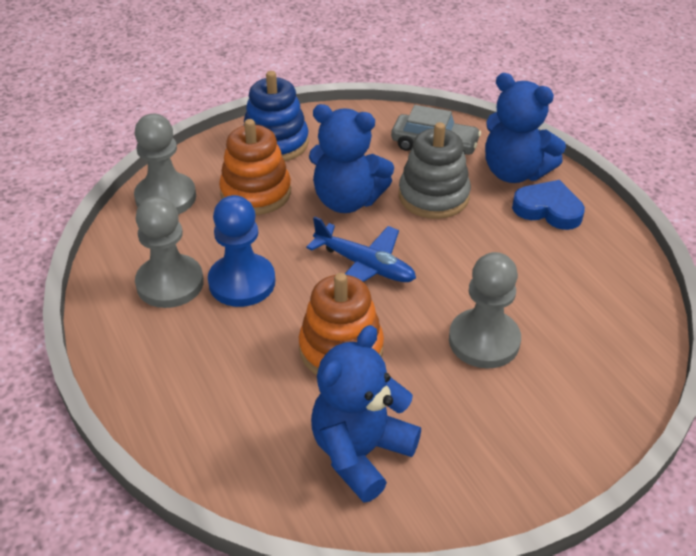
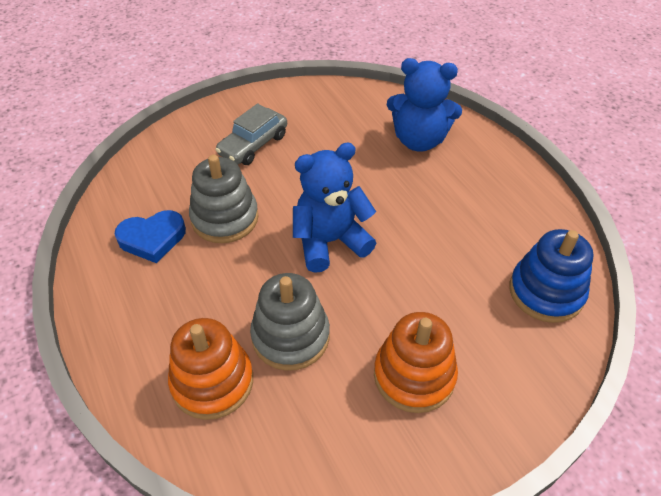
blue pawn: [208,195,275,307] = 1 -> none = 0
blue plane: [306,216,416,282] = 1 -> none = 0
blue teddy bear: [309,104,394,213] [311,325,421,503] [485,73,566,183] = 3 -> [293,143,376,273] [387,58,462,152] = 2
grey pawn: [134,114,196,214] [135,196,204,308] [449,252,521,368] = 3 -> none = 0
grey stacking toy: [399,122,471,219] = 1 -> [189,155,259,243] [250,273,330,371] = 2

